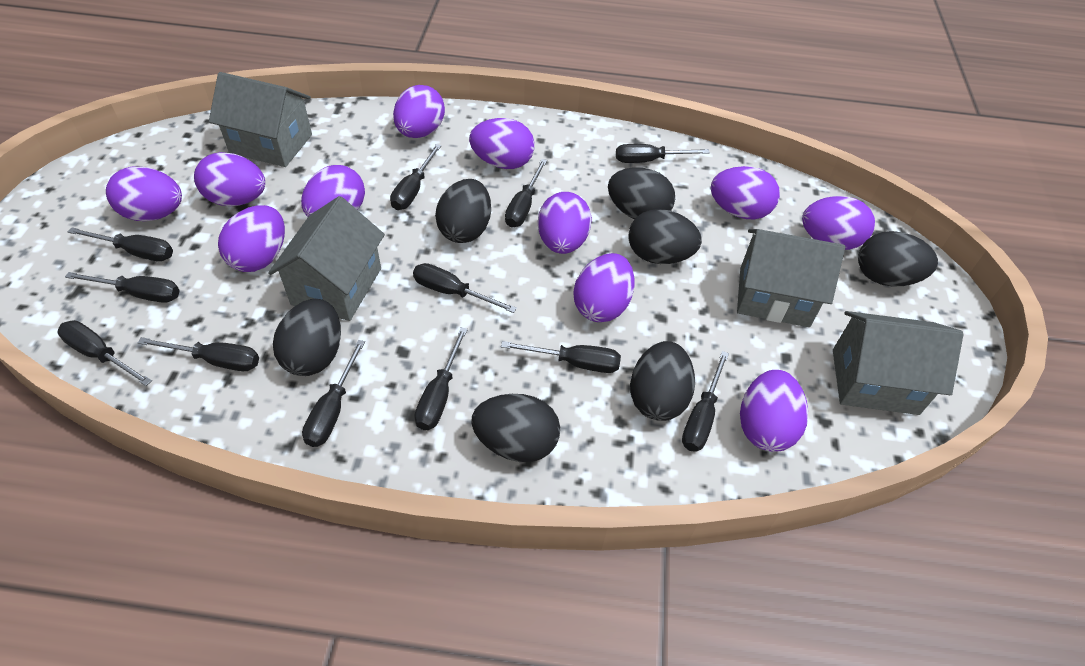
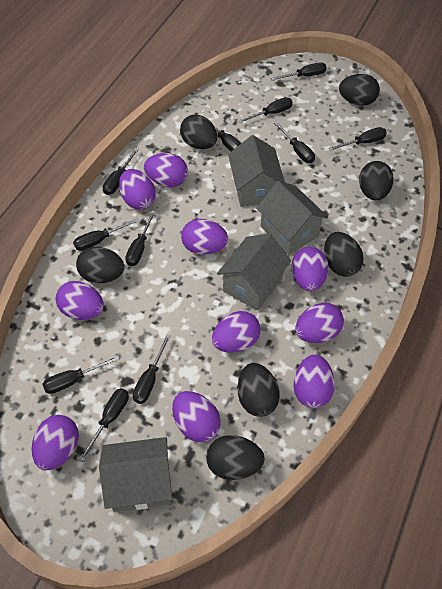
black screwdriver: [58,320,152,386] [65,272,180,303] [68,227,173,261] [138,337,259,371] [302,340,365,447] [390,144,442,210] [413,263,517,313] [414,327,468,430] [501,341,621,373] [505,159,547,228] [616,144,710,163] [682,351,729,452] = 12 -> [42,356,120,394] [73,218,139,251] [79,388,129,462] [103,148,139,195] [125,210,156,266] [133,334,171,404] [204,116,241,152] [238,97,293,123] [271,62,327,80] [274,122,315,163] [329,127,387,151] = 11
purple egg: [106,167,182,221] [194,152,265,206] [218,205,285,272] [301,165,365,217] [393,85,445,138] [469,118,535,169] [538,192,592,254] [574,253,635,322] [711,166,780,220] [740,370,808,452] [802,196,875,250] = 11 -> [32,415,79,470] [56,281,104,320] [119,169,156,209] [144,153,188,187] [172,391,221,442] [181,219,228,255] [212,311,261,353] [291,247,329,291] [293,354,335,408] [295,303,344,343] = 10

